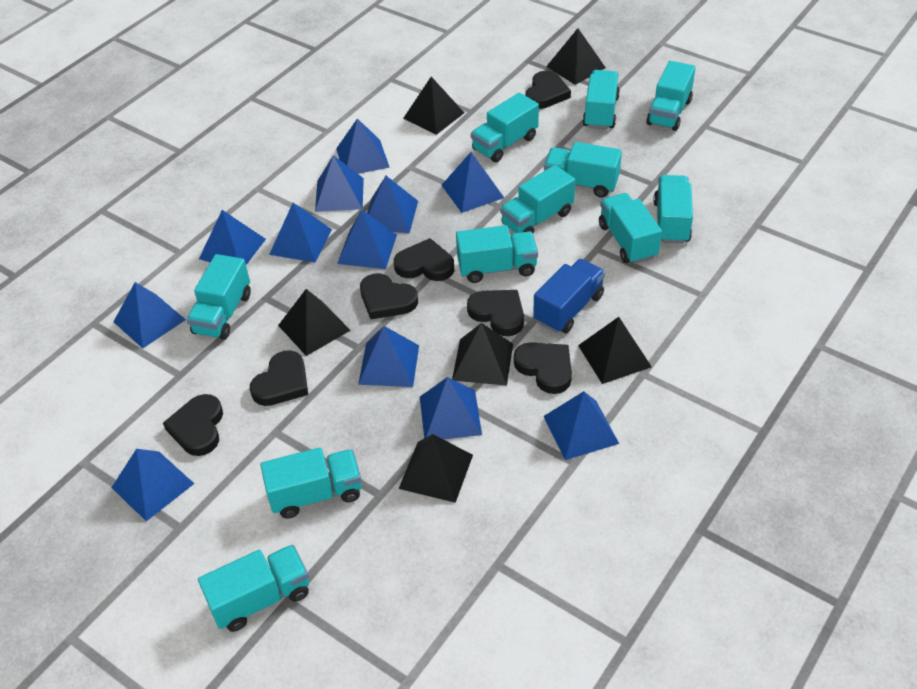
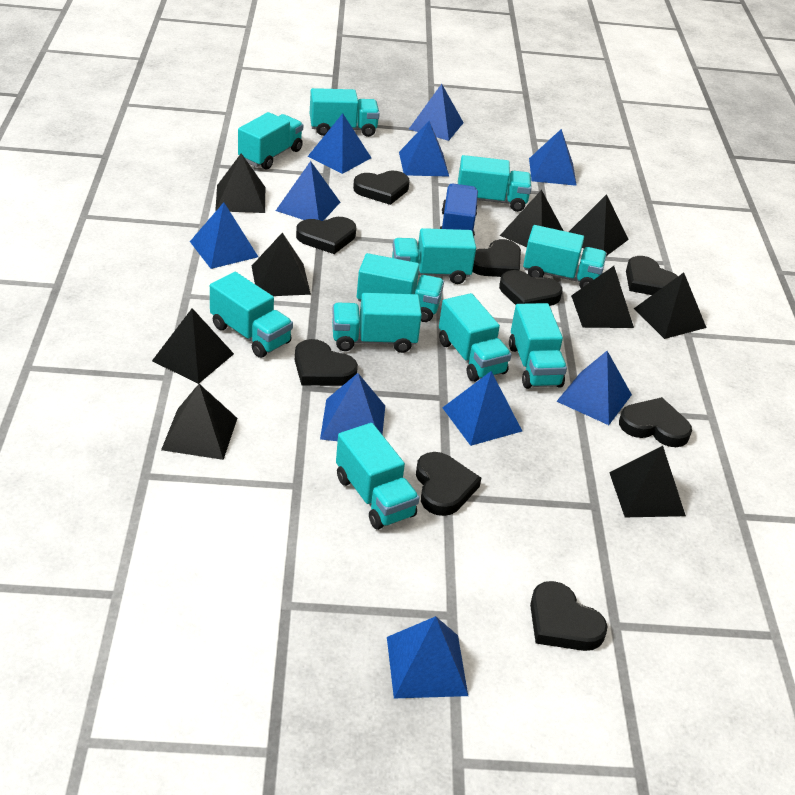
black heart: [163,394,223,456] [250,350,308,406] [360,273,418,319] [394,238,454,281] [467,290,524,336] [514,342,572,394] [526,71,571,109] = 7 -> [295,339,358,386] [296,217,356,254] [353,171,410,205] [416,452,481,516] [472,239,521,277] [499,270,562,306] [530,581,608,651] [619,397,692,447] [626,256,678,295] = 9
black pyramid: [278,289,351,356] [399,434,473,503] [403,77,464,135] [452,323,513,386] [546,28,606,85] [578,317,652,384] = 6 -> [152,308,234,384] [161,384,237,460] [215,153,265,213] [252,232,311,296] [500,190,564,247] [569,194,629,256] [571,266,634,328] [609,446,686,517] [634,273,707,339] = 9
blue pyramid: [111,449,194,521] [113,282,186,348] [199,210,266,265] [269,203,332,262] [315,155,364,212] [336,118,390,174] [337,210,397,269] [358,326,419,387] [367,176,418,233] [420,377,482,439] [441,152,504,213] [543,391,619,460] = 12 -> [190,202,258,269] [276,161,340,221] [308,113,371,174] [320,373,385,441] [387,616,468,698] [399,121,449,177] [409,84,464,141] [442,371,522,446] [529,129,577,186] [556,351,632,425] = 10

